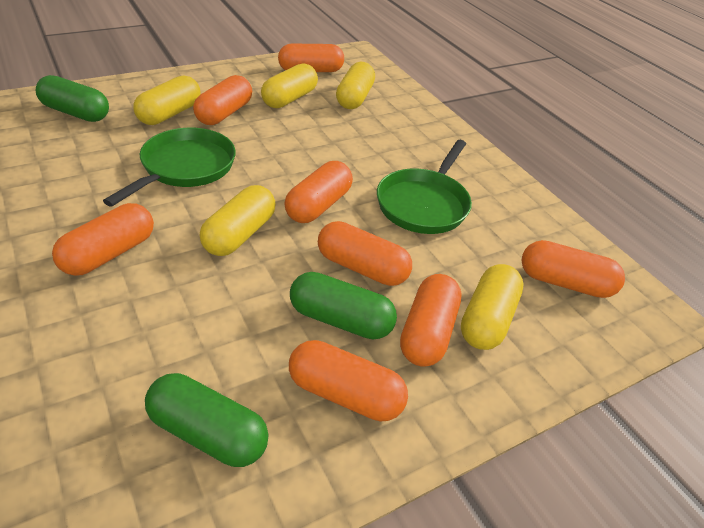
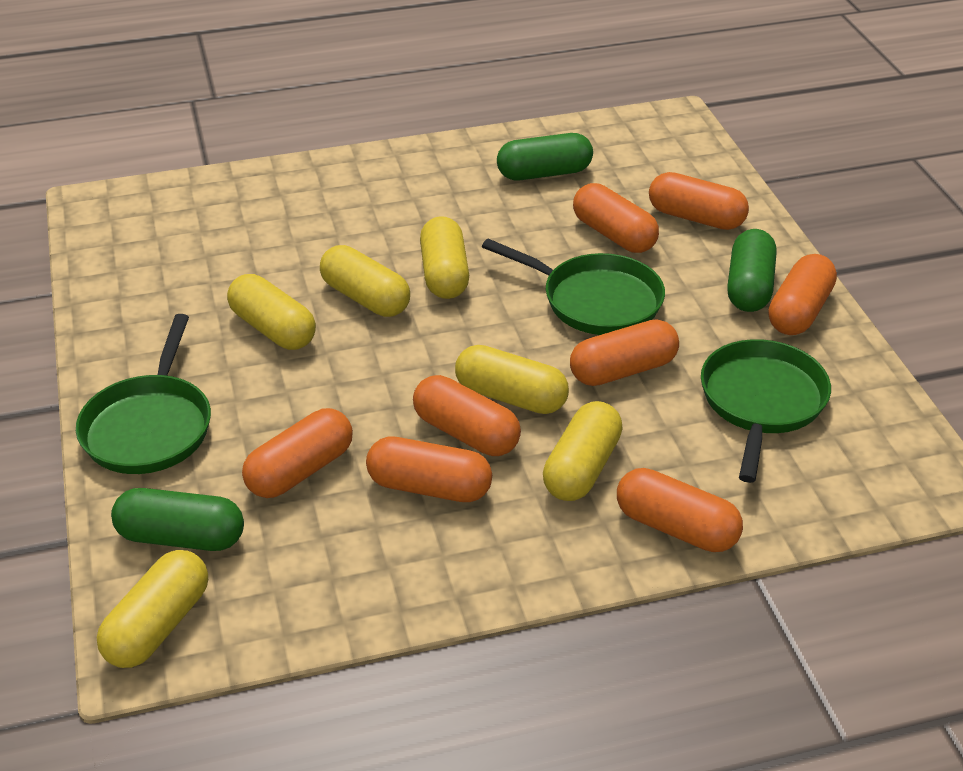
green pan: [103,128,236,207] [377,140,472,234] = 2 -> [76,314,211,474] [482,239,665,335] [701,339,831,483] = 3
yellow capsule: [133,75,200,125] [200,185,276,256] [261,63,318,108] [336,62,375,109] [461,264,524,350] = 5 -> [97,550,208,668] [227,274,316,350] [320,245,410,317] [420,216,469,299] [455,345,569,414] [543,401,623,501] = 6

